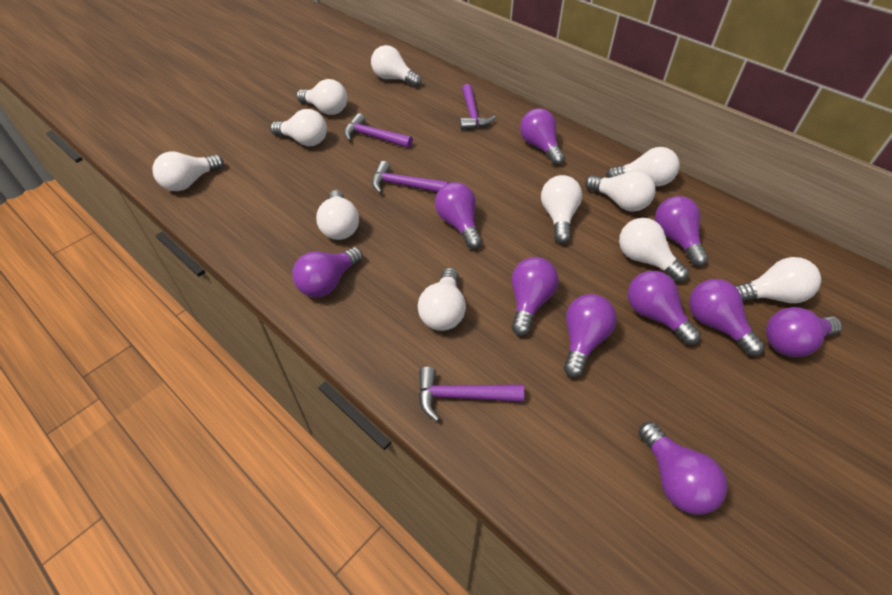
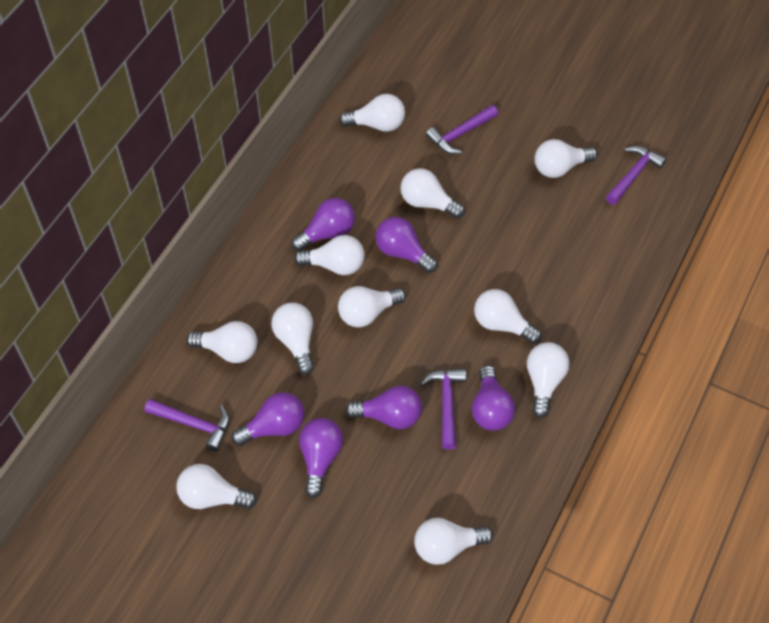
purple light bulb: [292,247,363,297] [435,182,482,249] [511,257,558,336] [520,108,565,165] [563,294,617,378] [628,271,701,345] [639,422,728,515] [655,196,708,266] [689,279,765,356] [766,307,842,357] = 10 -> [231,392,304,446] [291,198,355,251] [299,418,343,498] [345,386,422,429] [376,217,437,273] [472,365,515,431] = 6

